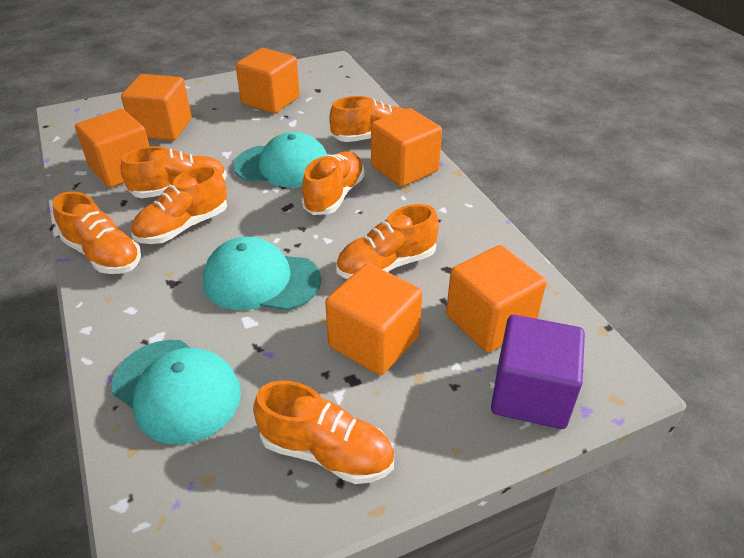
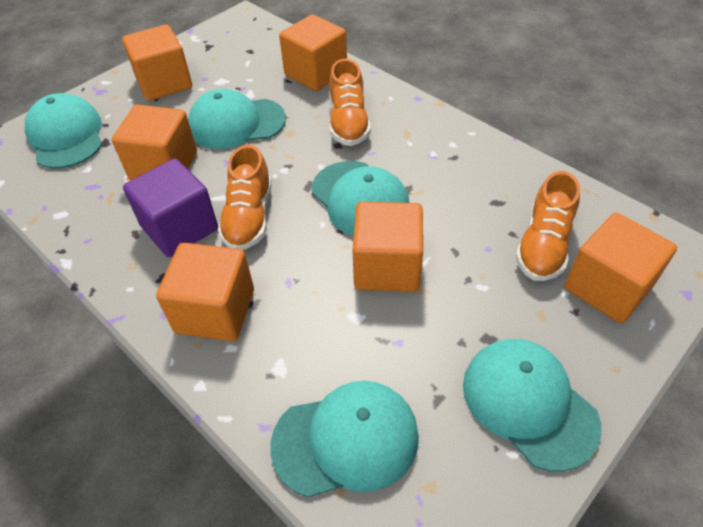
orange shoe: [53,191,141,274] [120,146,227,198] [131,165,227,244] [253,381,394,484] [302,151,365,215] [329,96,405,142] [336,204,439,279] = 7 -> [218,145,272,250] [329,59,371,146] [515,171,580,281] = 3
turquoise cap: [112,340,241,444] [203,237,321,311] [233,132,328,188] = 3 -> [25,93,102,169] [188,89,286,149] [270,381,419,498] [312,161,409,236] [463,339,601,472] = 5

